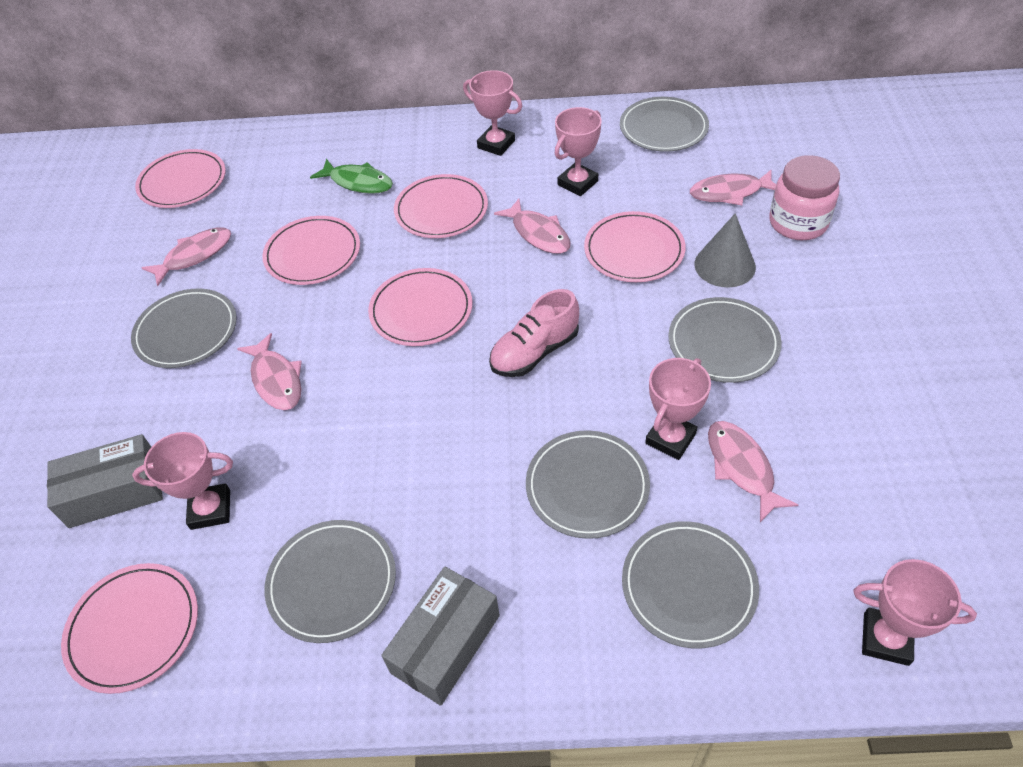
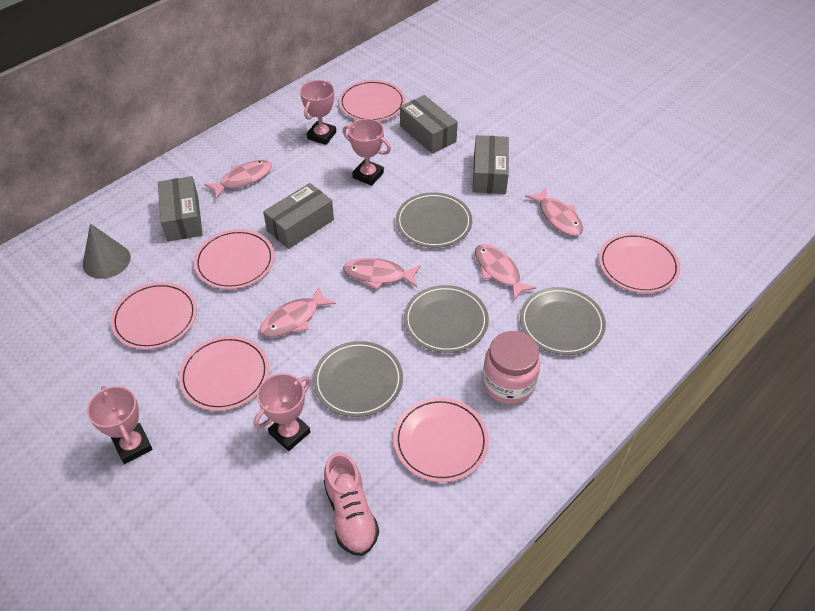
green fish: [310,159,393,194] = 1 -> none = 0
grey box: [47,434,163,528] [381,566,500,706] = 2 -> [158,176,203,242] [263,183,334,249] [400,95,458,154] [473,135,509,194] = 4
grey plate: [131,288,237,368] [264,520,396,643] [526,430,650,539] [620,97,709,152] [622,521,759,648] [668,297,782,383] = 6 -> [313,341,403,417] [396,192,472,248] [404,285,489,353] [520,287,606,355] = 4
pink trophy: [132,432,233,530] [463,70,522,156] [554,107,602,196] [645,358,711,460] [853,559,977,666] = 5 -> [87,386,153,464] [254,373,311,451] [300,80,336,145] [343,119,391,186] = 4

